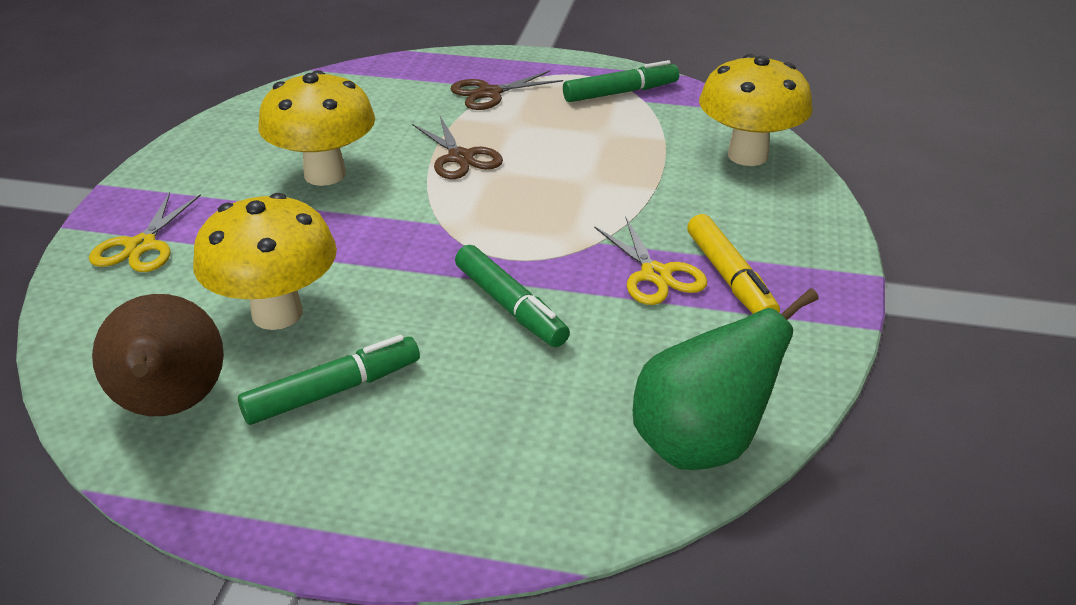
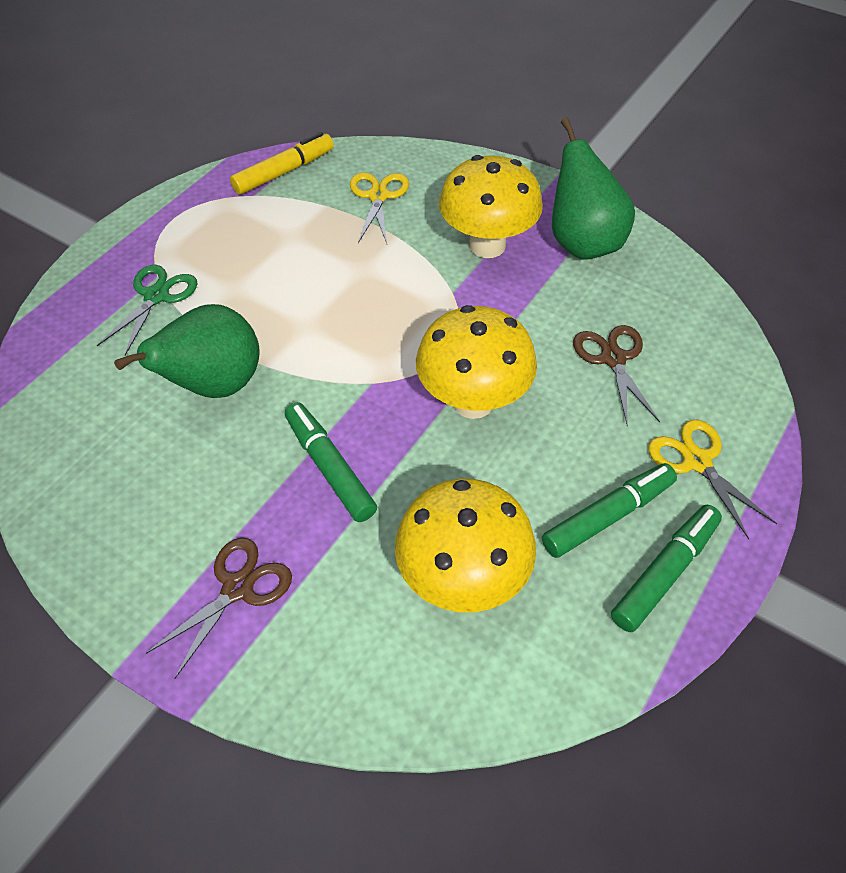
brown pear: [92,294,224,416] = 1 -> none = 0
green pear: [633,288,819,470] = 1 -> [114,304,260,398] [552,117,635,260] = 2
green scissors: none = 0 -> [97,265,198,355] = 1

